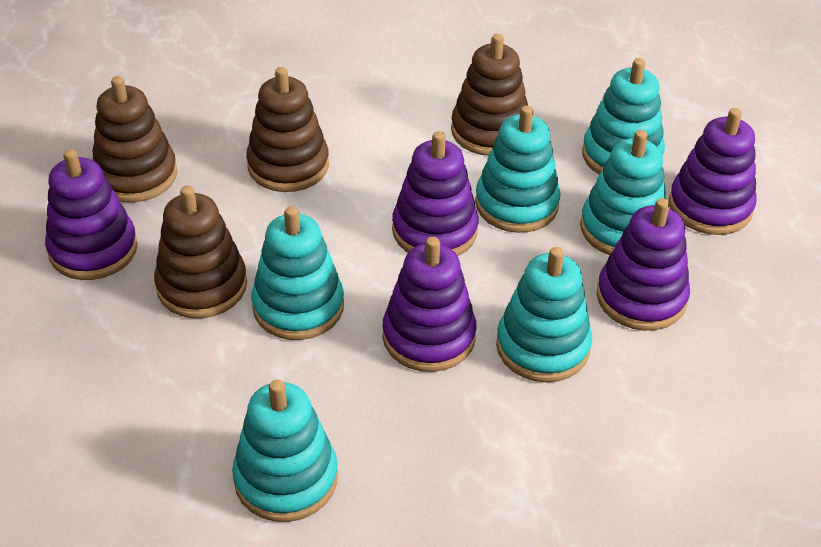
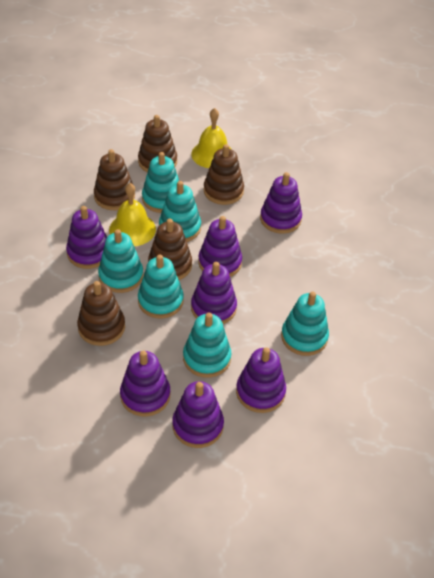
brown stacking toy: [92,76,177,202] [154,185,247,318] [246,67,329,192] [451,34,528,156] = 4 -> [77,281,125,346] [94,149,135,210] [138,115,177,173] [148,219,192,280] [204,144,244,205] = 5
purple stacking toy: [45,149,138,280] [382,237,477,372] [392,131,479,256] [596,198,690,331] [669,108,757,235] = 5 -> [66,206,107,269] [120,350,170,417] [172,381,224,448] [191,262,237,324] [198,216,242,277] [236,347,286,413] [260,172,302,234] = 7
yellow bell: none = 0 -> [109,183,156,246] [191,108,231,168] = 2

